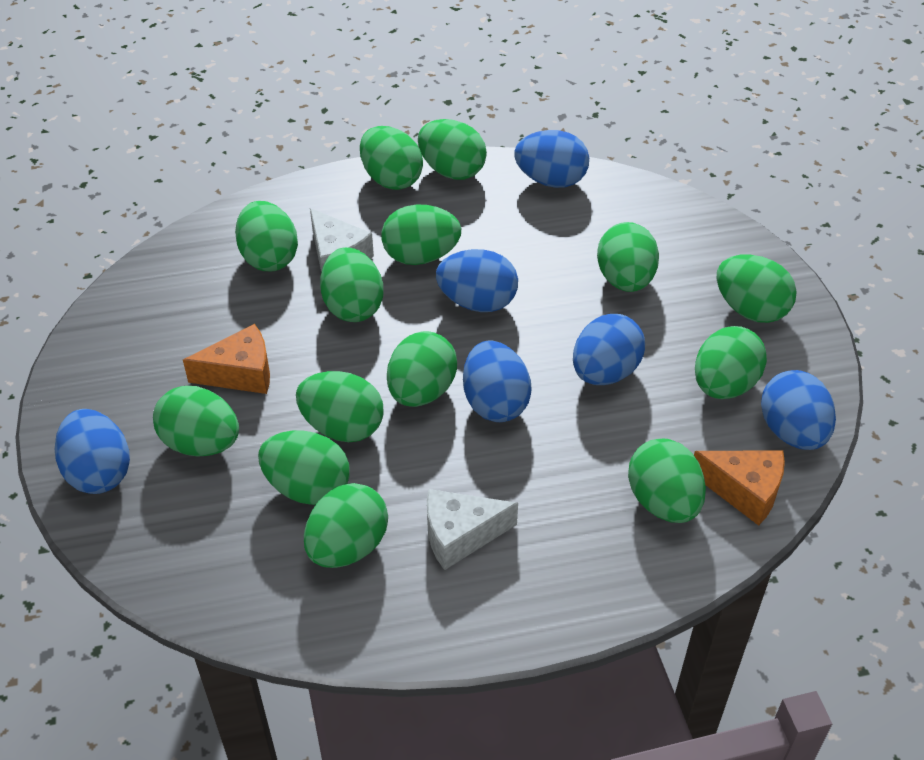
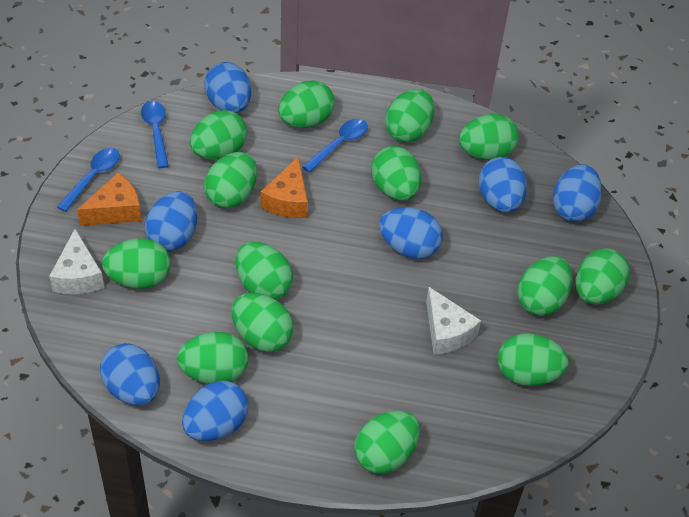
blue egg: [55,409,130,494] [436,249,518,312] [463,340,532,422] [514,130,589,188] [573,314,645,385] [761,370,836,450] = 6 -> [100,343,160,405] [145,191,197,252] [182,381,249,441] [204,62,251,113] [379,207,443,259] [479,157,527,213] [553,164,602,222] = 7
blue spoon: none = 0 -> [57,148,120,212] [141,101,169,168] [302,119,368,173] = 3

